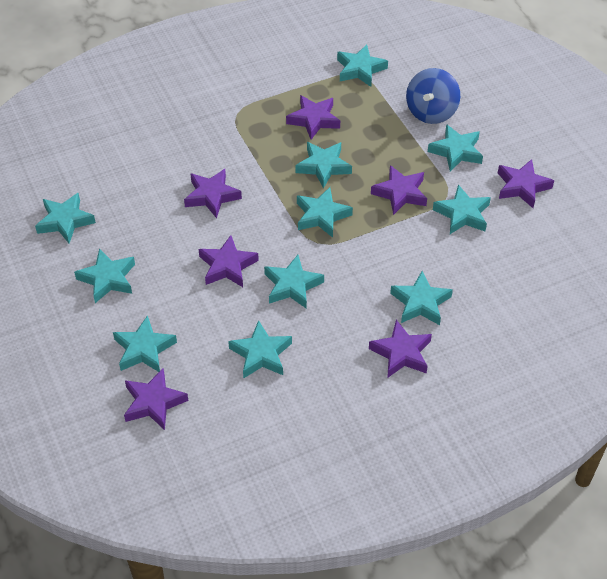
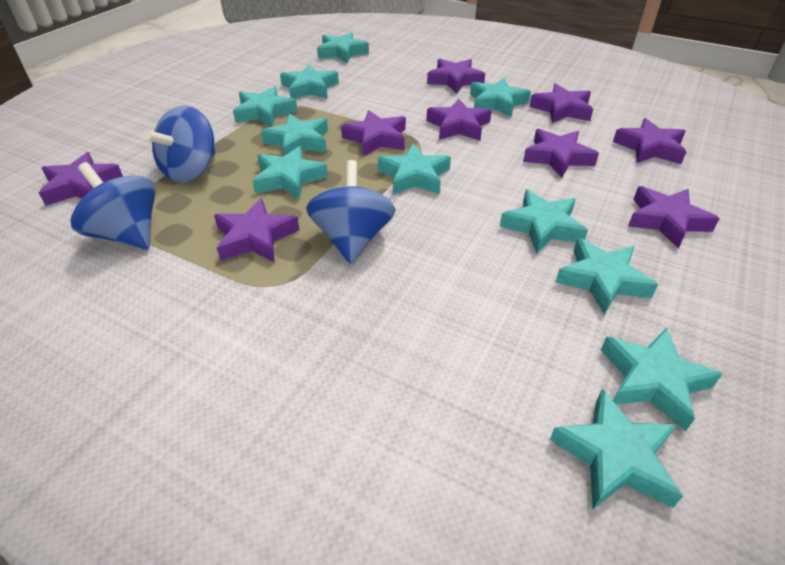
blue spinning top: [406,68,460,124] = 1 -> [71,162,155,249] [144,105,216,182] [306,160,396,264] = 3
purple star: [124,369,188,430] [184,169,242,218] [199,235,259,287] [286,95,340,140] [369,320,432,378] [371,165,427,215] [498,159,554,208] = 7 -> [39,152,123,206] [214,198,299,262] [341,110,406,156] [426,99,492,141] [427,59,485,94] [523,129,599,178] [529,83,593,123] [613,118,687,164] [628,186,720,248] = 9

